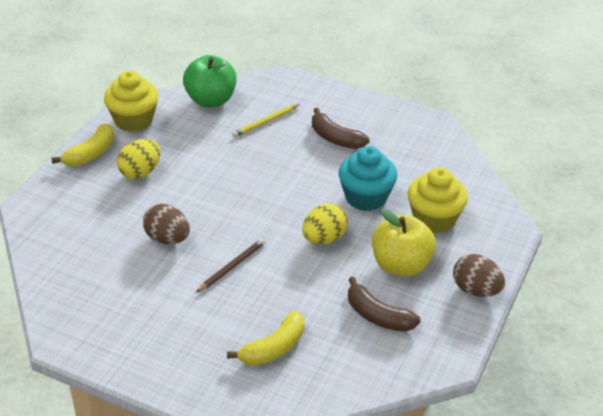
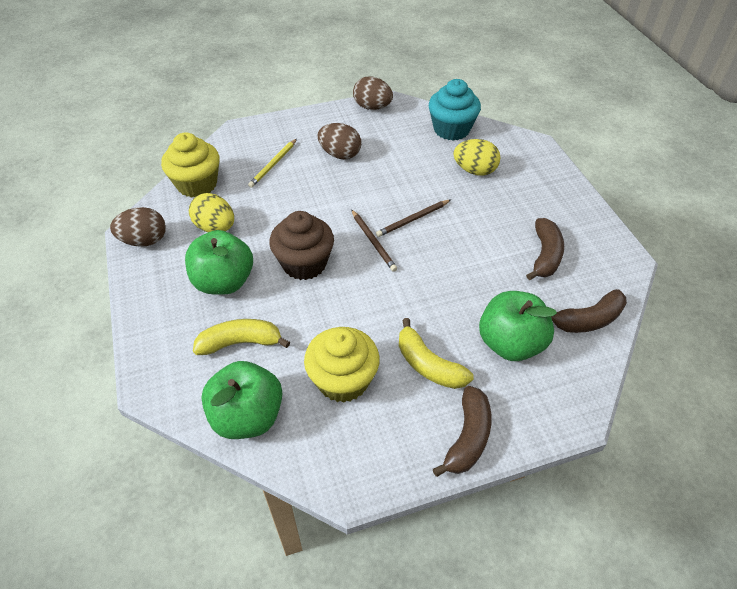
brown banana: [312,108,370,149] [348,277,421,332] = 2 -> [433,386,491,477] [526,218,564,280] [551,289,627,333] = 3
brown cupcake: none = 0 -> [269,211,334,280] = 1
brown egg: [143,204,190,244] [453,254,505,297] = 2 -> [110,207,166,247] [318,123,361,159] [353,76,393,110] = 3
brown pencil: [196,239,265,293] = 1 -> [351,209,397,272] [376,200,450,237] = 2
green apple: [183,55,237,107] = 1 -> [185,230,253,295] [201,361,282,439] [479,291,557,361] = 3
yellow apple: [372,209,436,276] = 1 -> none = 0

